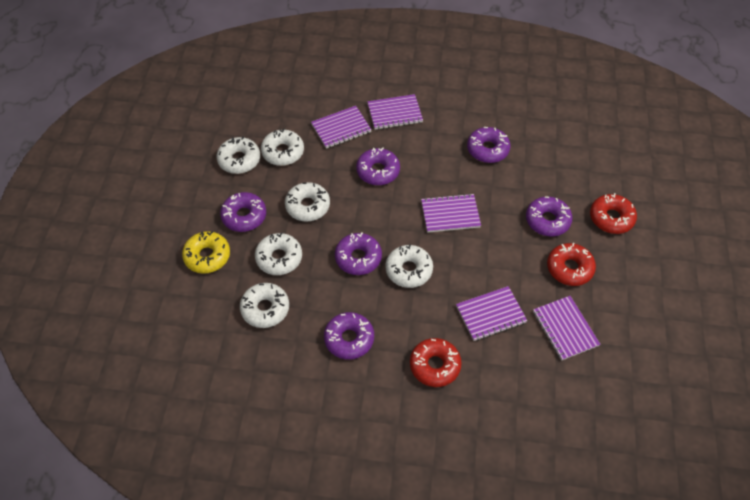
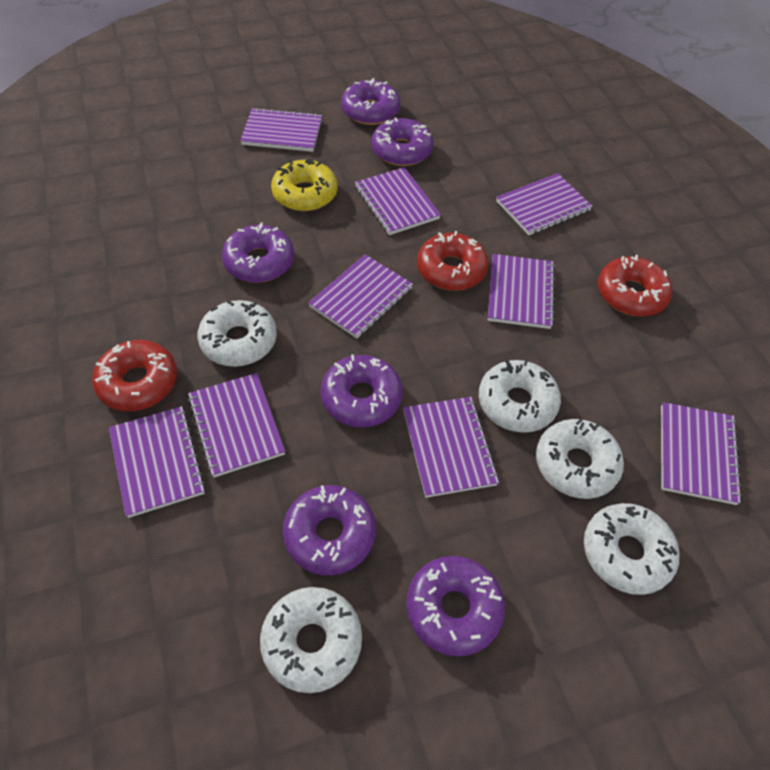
purple notebook: [311,106,372,149] [367,94,423,130] [421,193,481,233] [456,286,527,341] [533,296,600,360] = 5 -> [109,406,206,518] [188,373,285,478] [240,108,322,152] [308,254,413,338] [355,167,441,235] [403,397,499,498] [488,254,555,329] [496,173,593,235] [661,402,742,505] = 9
white donut: [217,137,260,174] [240,283,289,328] [255,232,302,275] [261,128,304,166] [285,182,330,222] [385,244,433,288] = 6 -> [197,300,277,367] [260,587,362,693] [479,360,561,433] [536,419,624,499] [584,503,679,595] = 5

